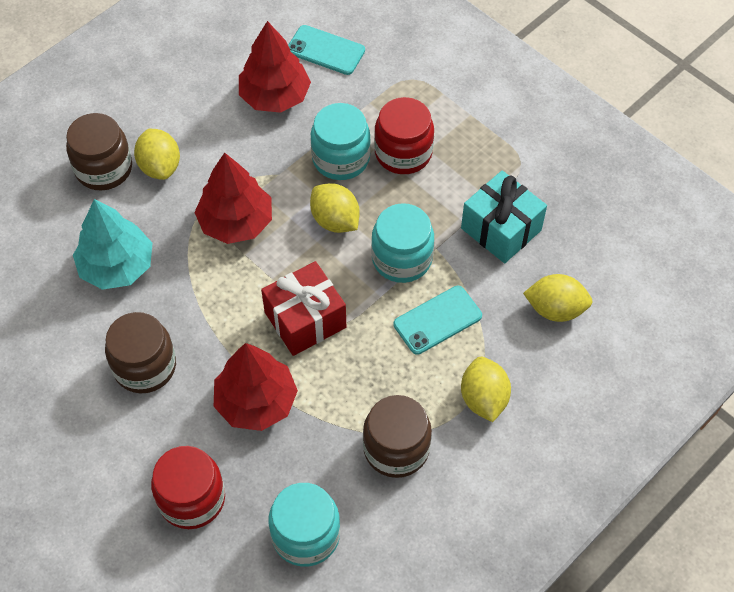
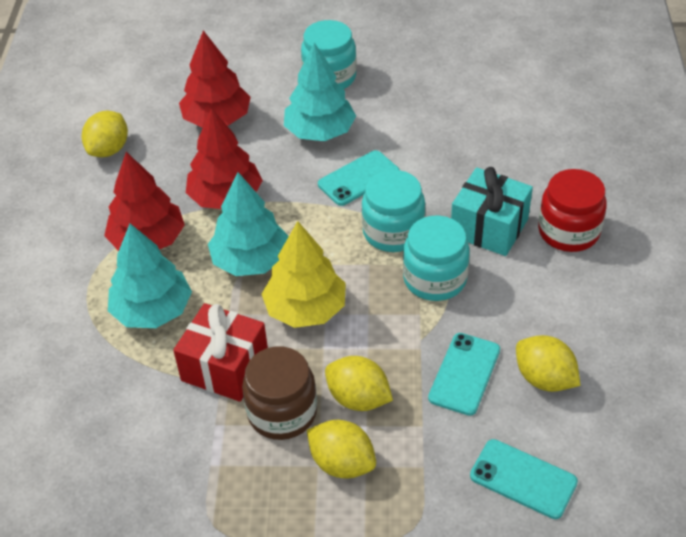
brown jar: [66,113,132,191] [105,312,176,393] [363,395,432,478] = 3 -> [242,346,317,440] = 1
red jar: [151,446,225,529] [374,97,434,174] = 2 -> [538,169,607,252] = 1
turquoise phone: [288,25,365,75] [394,286,482,355] = 2 -> [318,150,400,206] [428,333,500,416] [470,439,578,519] = 3
turquoise tree: [73,199,153,290] = 1 -> [108,224,192,328] [208,172,289,276] [284,42,356,141] = 3
yellow tree: none = 0 -> [262,221,346,328] = 1

